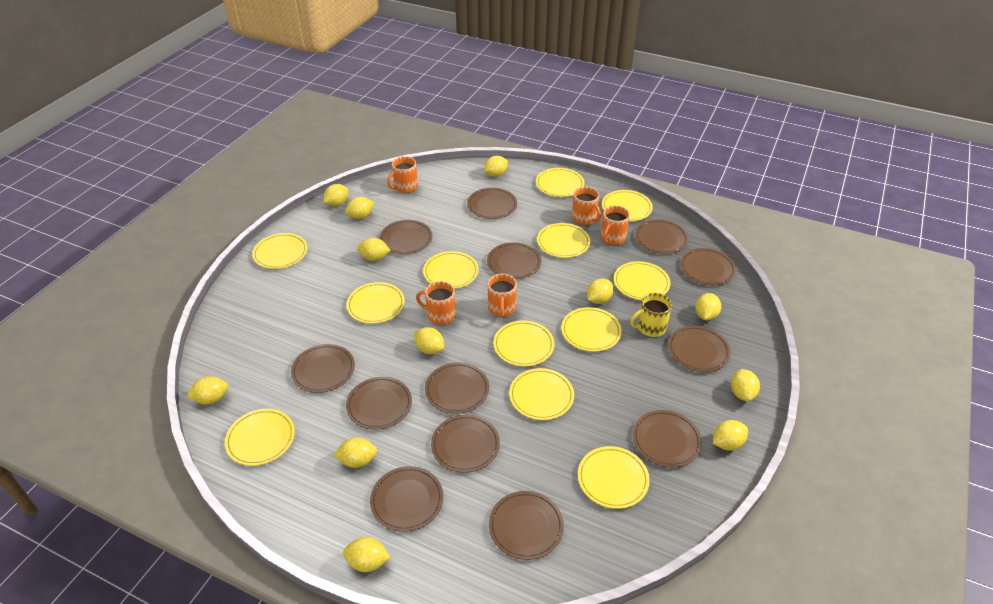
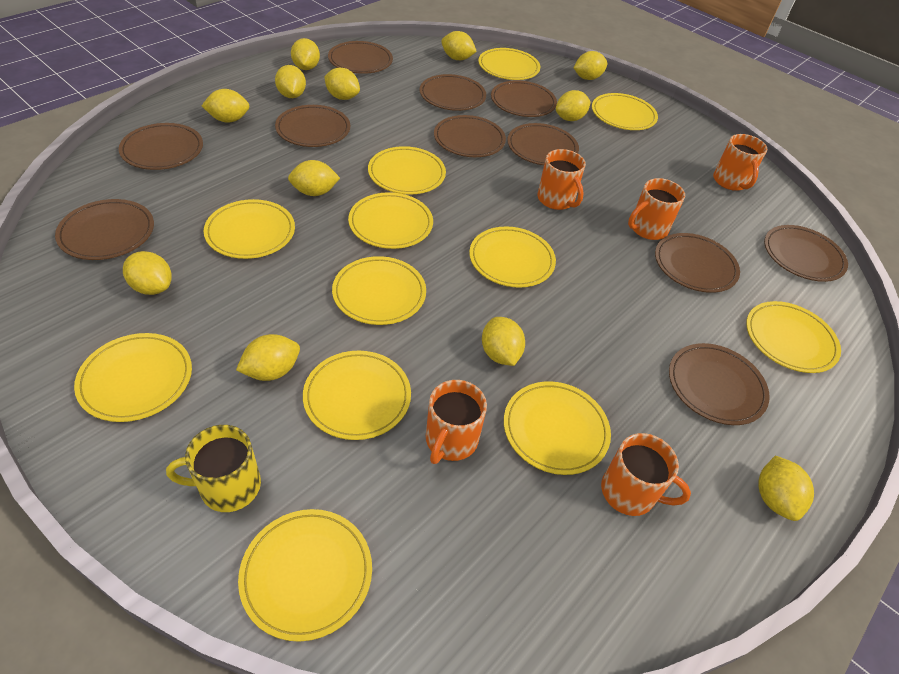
brown plate: [291,344,355,393] [346,377,412,430] [370,466,443,532] [380,220,433,254] [425,362,489,414] [431,415,500,473] [467,188,517,219] [487,242,542,279] [489,491,564,560] [633,410,702,467] [635,219,688,254] [668,326,731,372] [680,248,736,285] = 13 -> [55,199,154,260] [119,123,203,170] [275,105,350,147] [328,41,393,74] [420,74,486,111] [434,115,506,157] [491,80,557,117] [507,123,579,165] [655,233,740,293] [669,343,770,425] [764,225,848,282] = 11

